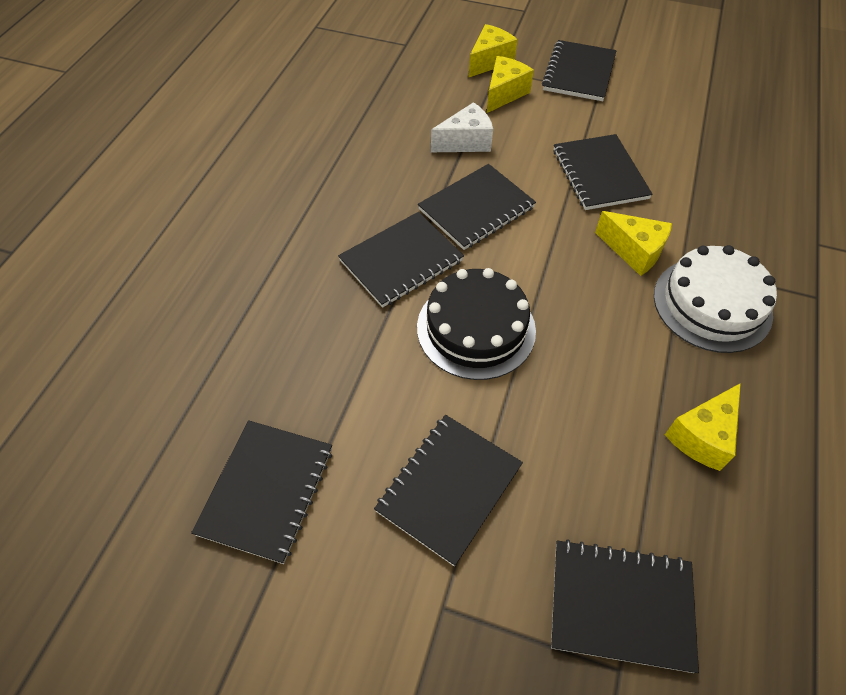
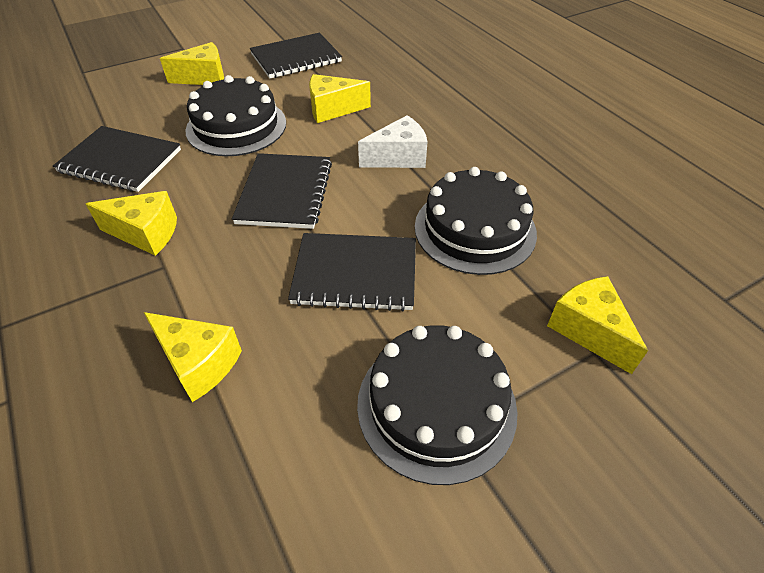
black cake: [417,268,536,380] = 1 -> [186,75,286,156] [357,325,518,485] [415,167,537,275] = 3
black notebook: [191,420,332,564] [338,212,464,308] [374,415,523,566] [418,164,536,250] [542,40,616,101] [551,539,699,673] [553,134,653,210] = 7 -> [53,126,181,192] [232,153,332,229] [250,33,342,79] [288,233,416,311] = 4
white cake: [654,245,777,353] = 1 -> none = 0
yellow cheese: [469,24,518,77] [487,56,534,113] [595,211,672,276] [665,383,741,471] = 4 -> [86,191,177,256] [144,312,242,402] [160,42,224,85] [309,74,371,123] [547,276,648,374] = 5

